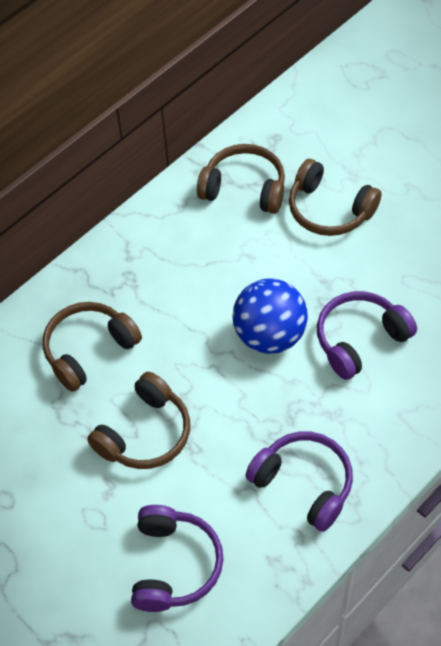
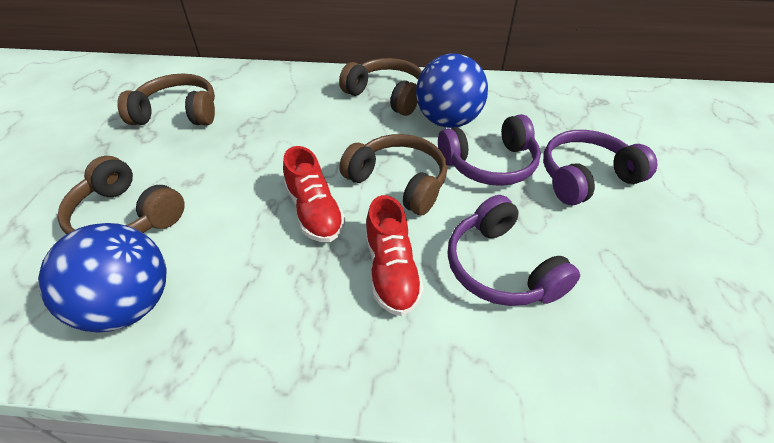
blue ball: [232,279,308,354] = 1 -> [38,223,167,333] [416,53,488,128] = 2
red shoe: none = 0 -> [283,146,345,242] [365,195,424,316] = 2

